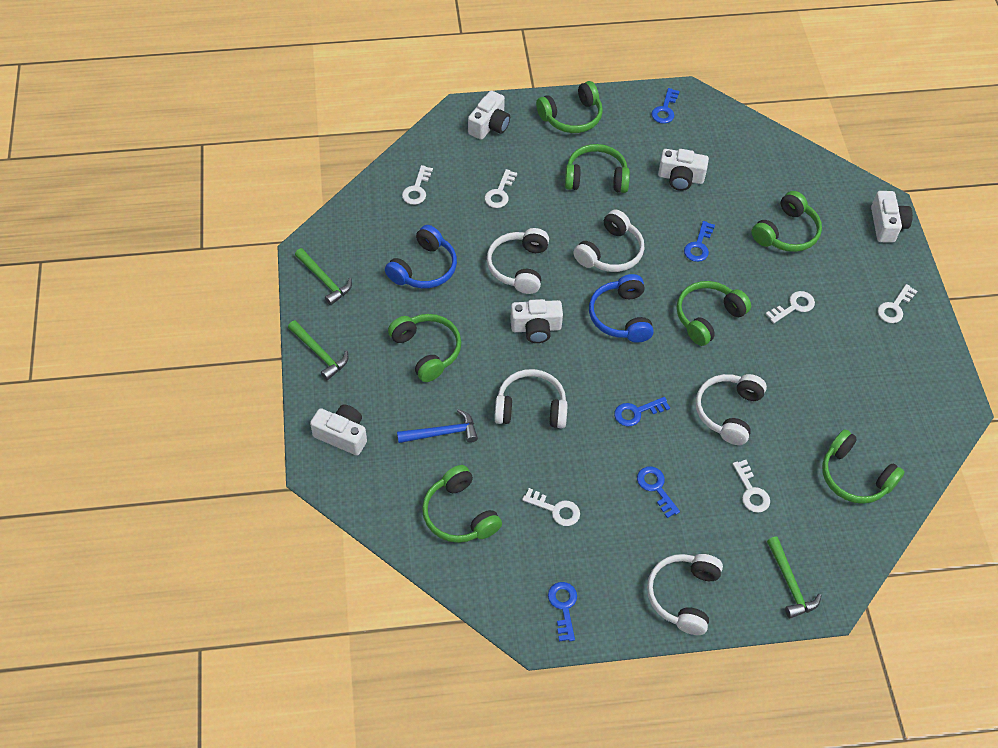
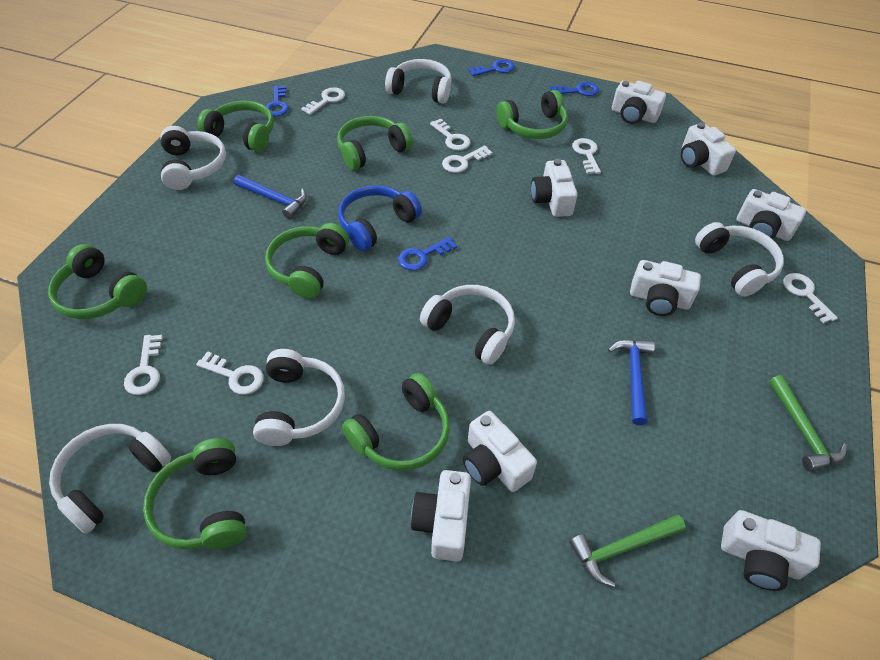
blue hammer: [397,409,478,443] = 1 -> [234,175,307,219] [608,339,655,425] = 2
blue headphones: [385,225,457,288] [589,274,654,343] = 2 -> [338,185,422,251] = 1
blue key: [548,582,577,641] [614,397,670,426] [637,466,680,518] [651,88,680,124] [684,221,715,262] = 5 -> [266,86,289,117] [398,237,457,271] [468,59,515,76] [550,82,599,96] = 4
green hammer: [288,320,348,380] [295,248,352,305] [767,537,822,618] = 3 -> [570,515,686,587] [769,375,847,471] = 2
white camera: [310,405,367,455] [468,91,510,140] [510,299,563,343] [658,149,709,191] [871,191,913,243] = 5 -> [411,470,471,562] [463,411,537,492] [531,159,577,217] [612,81,666,124] [630,260,701,316] [681,122,736,176] [721,510,821,591] [737,189,806,241] = 8
white headphones: [487,228,549,294] [494,369,568,428] [573,210,644,272] [647,554,723,635] [695,374,767,445] = 5 -> [49,424,171,533] [160,126,226,190] [253,349,345,446] [385,59,452,104] [420,285,515,365] [695,222,784,297] = 6
white key: [402,165,433,205] [485,169,517,208] [522,488,580,526] [733,460,770,513] [766,291,815,323] [878,284,917,323] = 6 -> [124,335,163,395] [196,351,264,395] [301,87,345,115] [430,119,470,150] [442,145,493,173] [572,138,601,174] [783,273,838,323] = 7

